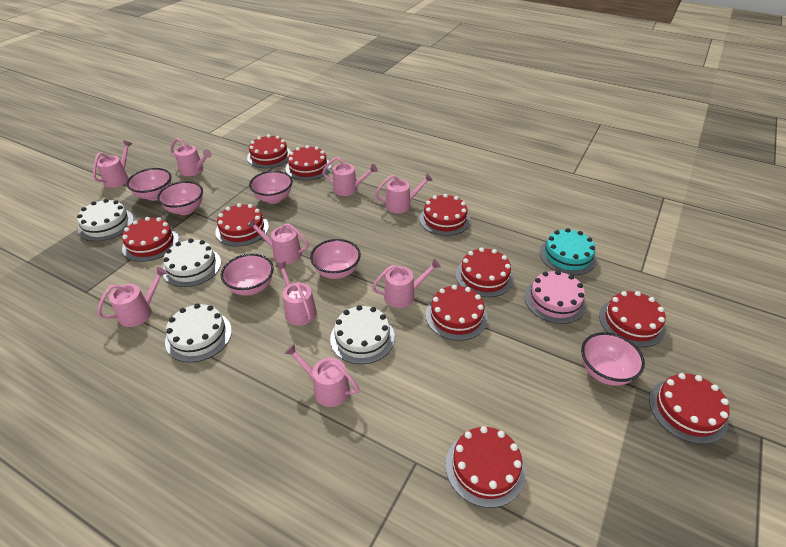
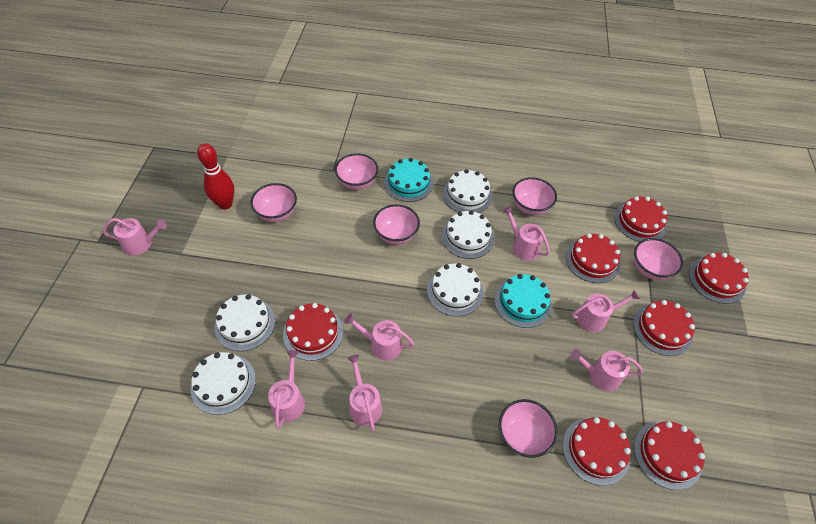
pink cake: [525,270,587,324] = 1 -> none = 0
pink watering can: [93,140,132,188] [97,267,168,327] [171,138,212,176] [247,219,309,264] [276,262,317,326] [284,344,359,407] [322,157,378,196] [372,259,441,308] [375,174,433,213] = 9 -> [103,218,167,256] [268,350,305,429] [344,314,414,360] [347,355,382,431] [503,206,550,260] [570,349,643,392] [572,290,640,332] = 7
red bowling pin: none = 0 -> [197,144,235,210] = 1
red cake: [122,217,179,262] [215,203,269,246] [247,135,291,168] [286,145,331,181] [419,194,471,236] [425,285,488,341] [446,426,526,508] [456,247,514,297] [599,291,666,347] [649,373,730,444] = 10 -> [283,303,343,361] [563,417,631,486] [566,233,620,283] [614,196,667,242] [633,300,695,356] [634,422,705,490] [689,253,749,304] = 7
turquoise cake: [540,228,597,275] = 1 -> [384,158,433,202] [495,274,552,328] = 2
white cake: [77,199,134,242] [163,239,221,287] [165,303,232,362] [330,305,395,364] = 4 -> [190,352,256,415] [215,294,275,351] [427,263,483,316] [442,210,494,259] [443,169,492,213] = 5

